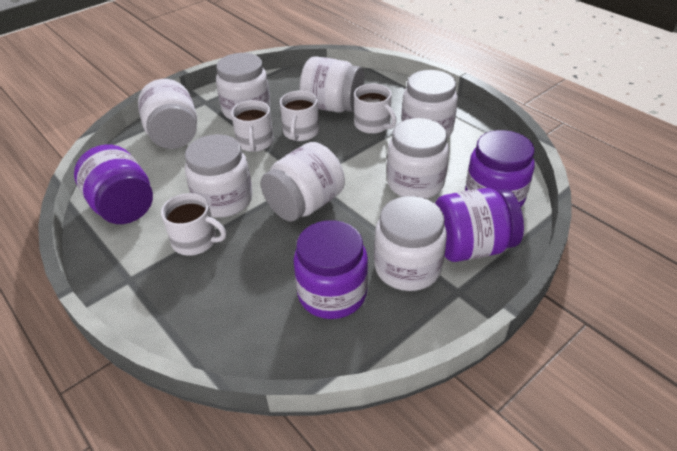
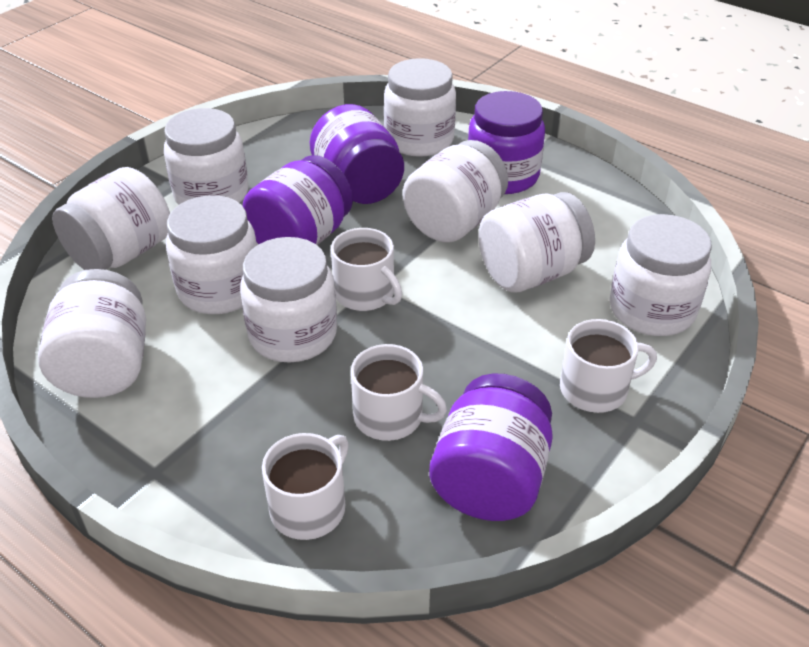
white jar: [138,79,197,149] [185,134,252,218] [216,53,271,120] [261,142,345,222] [300,56,364,113] [374,196,447,291] [387,118,449,199] [401,70,458,138] = 8 -> [38,269,146,398] [52,167,170,270] [164,108,248,205] [166,195,257,314] [240,237,337,362] [384,58,456,157] [403,140,508,242] [478,192,595,293] [610,214,712,336] = 9

